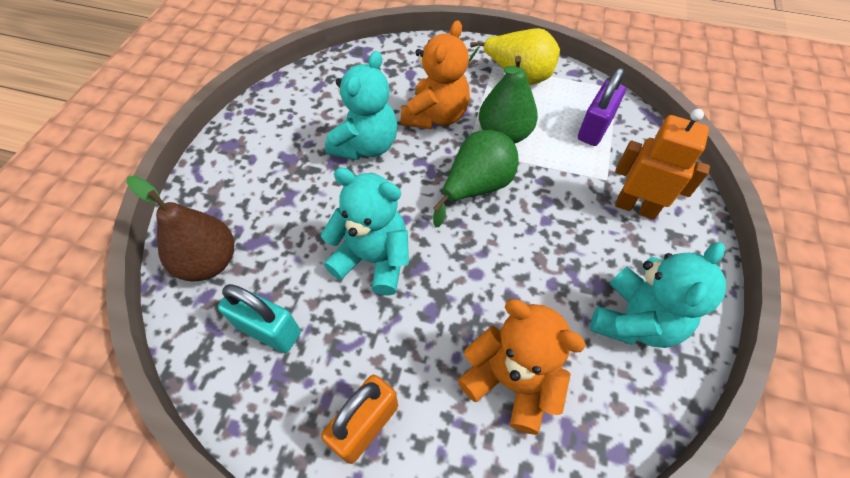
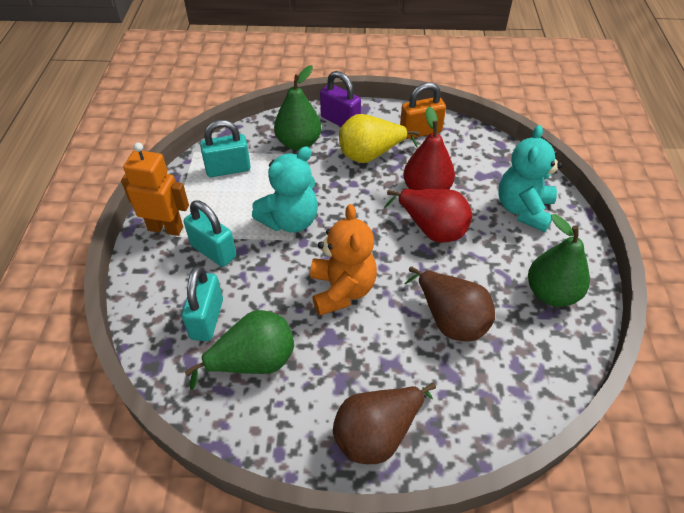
brown pear: [126,176,234,282] = 1 -> [333,383,436,464] [404,266,495,341] = 2
green pear: [433,130,518,227] [479,56,538,144] = 2 -> [185,310,294,390] [274,65,321,150] [528,214,590,307] = 3
orange teddy bear: [401,20,470,129] [457,299,586,435] = 2 -> [310,204,377,316] = 1
red pear: none = 0 -> [384,189,473,243] [403,107,455,190] = 2
turquoise padlock: [218,284,301,353] = 1 -> [182,266,223,341] [184,200,236,267] [200,120,251,177] = 3
turquoise teddy bear: [321,168,409,296] [325,51,397,160] [590,242,726,348] = 3 -> [252,146,318,233] [499,125,563,232] = 2

